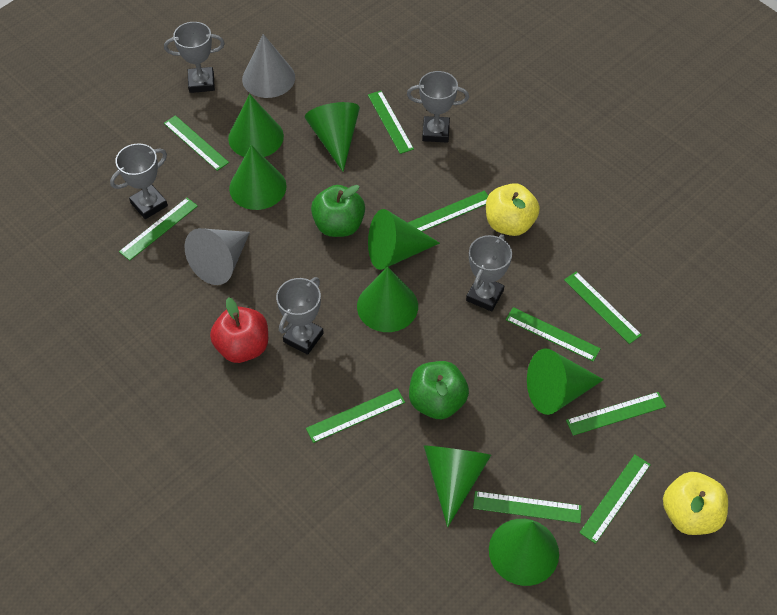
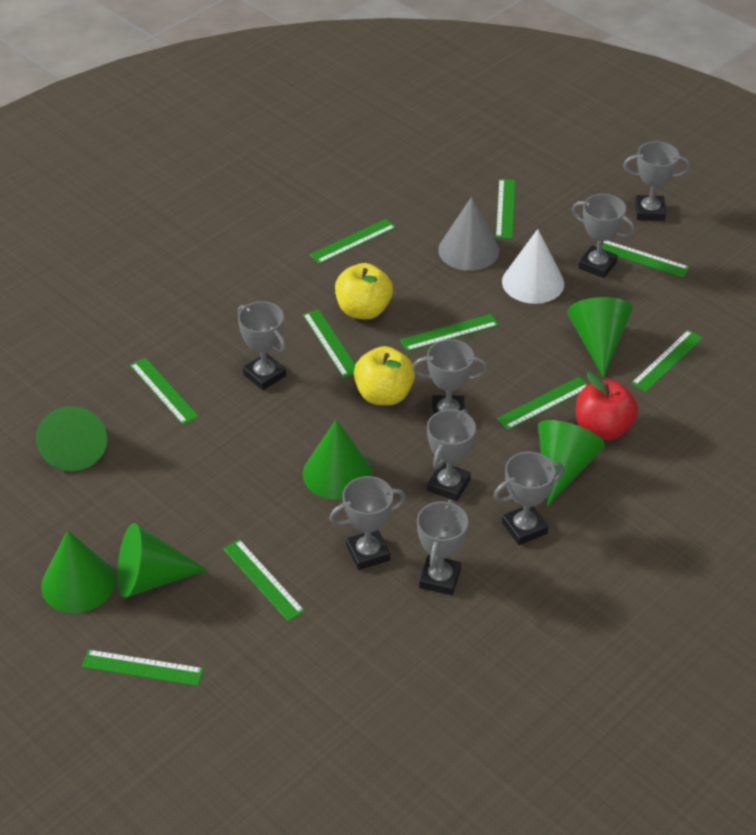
green apple: [311,185,365,237] [409,361,469,419] = 2 -> none = 0
green cone: [228,94,284,157] [229,145,287,210] [305,102,360,172] [357,267,418,332] [368,209,440,270] [424,445,491,527] [489,519,559,586] [527,348,604,415] = 8 -> [36,406,107,471] [41,530,116,613] [117,523,207,598] [303,420,372,500] [538,420,605,507] [567,297,633,378] = 6
grey cone: [184,228,250,285] [242,34,295,98] = 2 -> [438,197,499,271] = 1
grey trophy: [110,143,168,219] [164,22,225,93] [276,277,324,355] [407,71,469,143] [466,234,512,311] = 5 -> [238,301,286,390] [329,476,406,570] [412,339,488,415] [417,499,468,595] [427,409,476,501] [494,452,564,545] [572,194,635,278] [623,141,690,221] = 8
white cone: none = 0 -> [502,229,564,304] = 1

